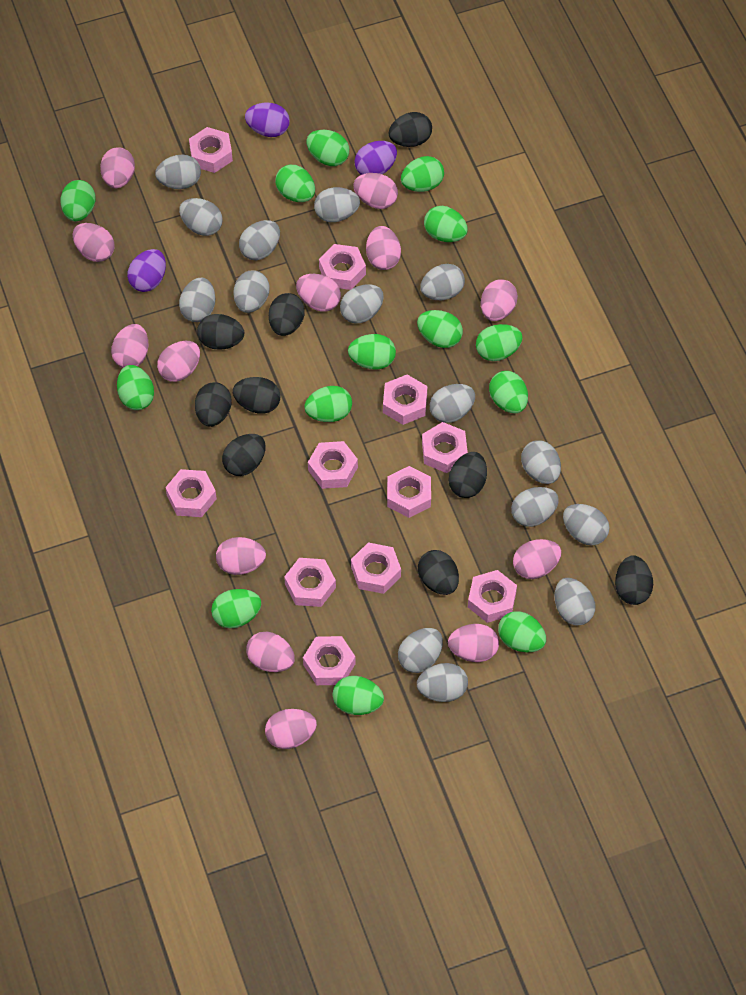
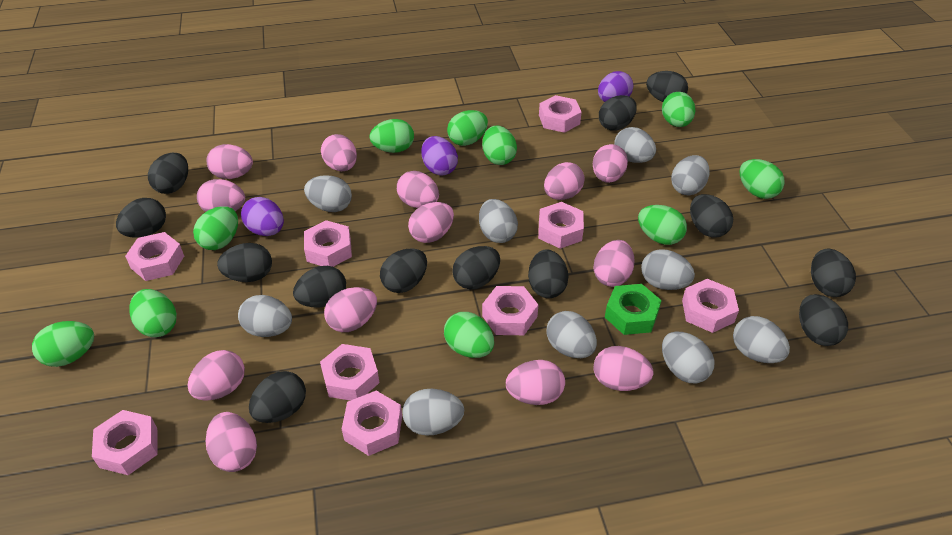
black egg: [195,382,232,427] [197,314,244,350] [222,434,266,476] [233,377,281,414] [269,293,305,336] [389,112,432,147] [418,550,459,595] [449,452,487,498] [615,555,653,605] = 9 -> [116,198,166,238] [148,153,188,194] [217,243,272,282] [249,371,306,423] [293,266,346,307] [380,248,427,293] [452,246,500,289] [528,249,569,298] [599,95,637,131] [646,71,688,102] [690,194,733,237] [799,294,848,346] [811,248,856,297] = 13
green egg: [61,180,96,221] [117,365,154,410] [211,589,261,628] [275,165,315,202] [304,386,352,422] [306,130,349,166] [333,676,384,715] [348,334,396,370] [401,156,444,192] [417,310,463,348] [424,206,468,242] [476,324,523,361] [489,371,528,413] [498,611,546,652] = 14 -> [32,321,94,367] [130,289,177,337] [193,206,238,250] [369,119,414,153] [444,312,494,358] [447,110,488,146] [482,126,517,165] [638,205,687,245] [662,92,695,127] [739,159,785,199] = 10
green nut: none = 0 -> [605,284,662,335] = 1
grey egg: [155,154,201,189] [179,198,223,236] [179,278,215,322] [233,270,269,313] [239,220,280,260] [314,187,360,222] [340,284,384,324] [398,628,443,673] [417,663,468,702] [420,264,465,300] [430,384,475,423] [511,487,559,527] [521,440,561,484] [554,578,595,626] [563,504,609,545] = 15 -> [238,295,292,337] [304,175,352,212] [403,389,464,436] [479,199,518,243] [547,311,597,358] [614,127,656,163] [641,249,695,290] [662,331,714,383] [671,155,710,195] [733,316,790,363] = 10
pink nut: [165,469,217,517] [189,127,233,173] [284,558,336,607] [303,636,356,685] [308,441,358,489] [319,244,366,290] [351,542,401,594] [383,374,427,425] [387,466,431,518] [422,422,468,473] [468,570,517,623] = 11 -> [92,410,157,475] [125,232,184,281] [304,220,352,267] [320,344,379,401] [342,391,402,456] [482,286,538,335] [538,202,584,249] [539,95,582,133] [682,279,739,333] = 9

